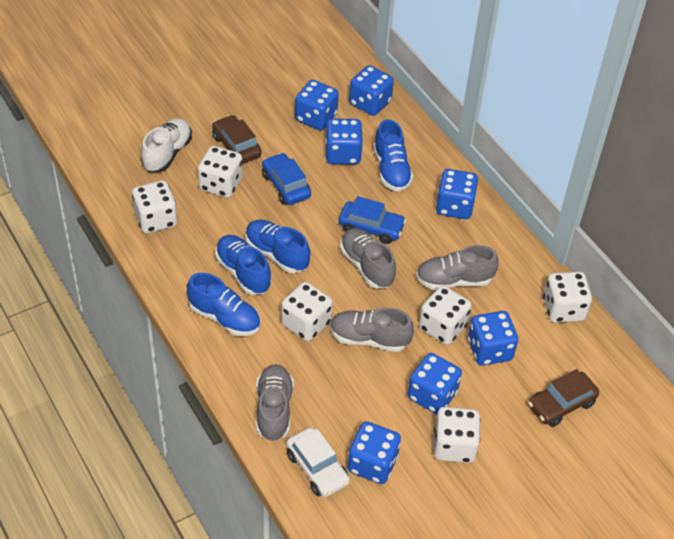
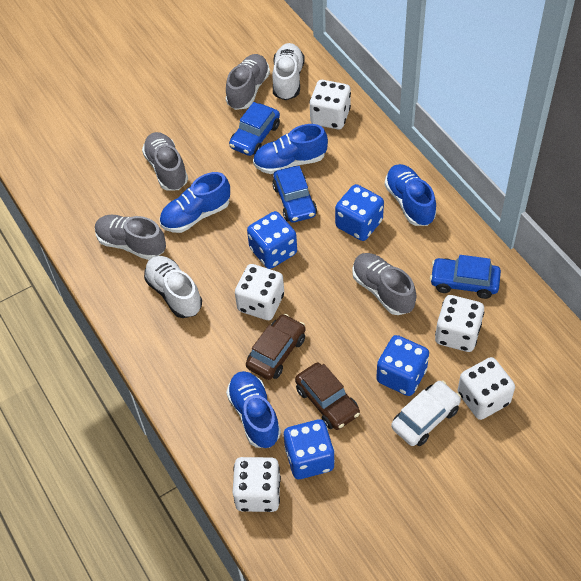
blue car: [262,153,311,205] [339,196,406,244] = 2 -> [229,102,280,156] [272,166,317,223] [430,255,501,299] = 3
blue dice: [295,80,339,130] [325,119,363,164] [347,421,401,484] [349,65,394,116] [407,353,462,414] [436,169,478,219] [468,311,518,366] = 7 -> [247,211,297,269] [284,419,335,479] [335,184,384,241] [376,335,429,396] = 4
white dice: [132,180,177,233] [198,146,243,198] [281,282,333,341] [419,286,472,345] [434,407,480,463] [543,272,592,323] = 6 -> [233,457,281,512] [235,264,284,320] [309,80,351,129] [435,295,484,352] [457,357,515,420] = 5
white shoe: [141,118,192,172] = 1 -> [144,256,202,318] [272,43,305,100] = 2

